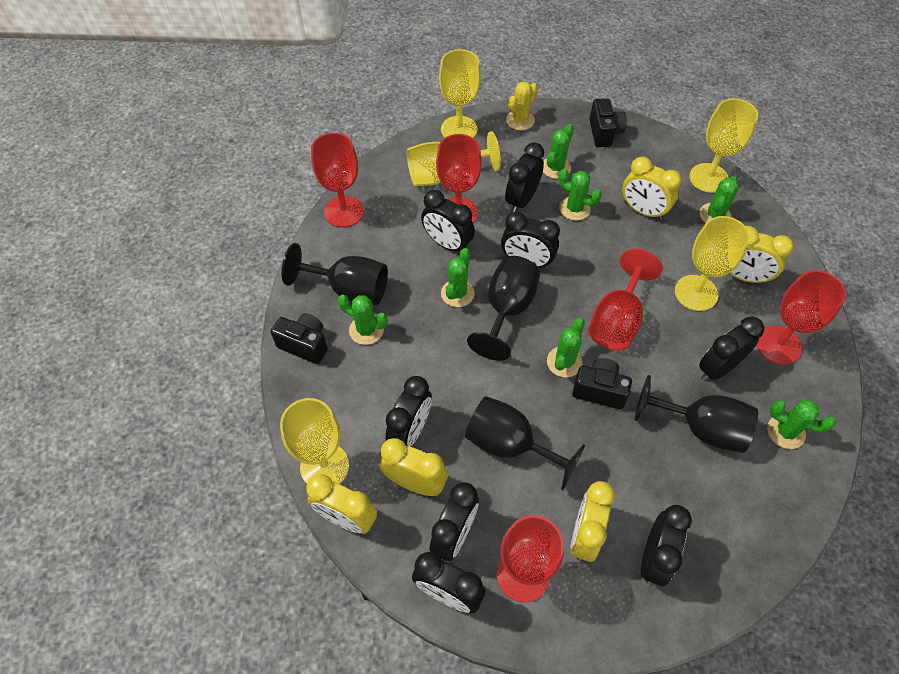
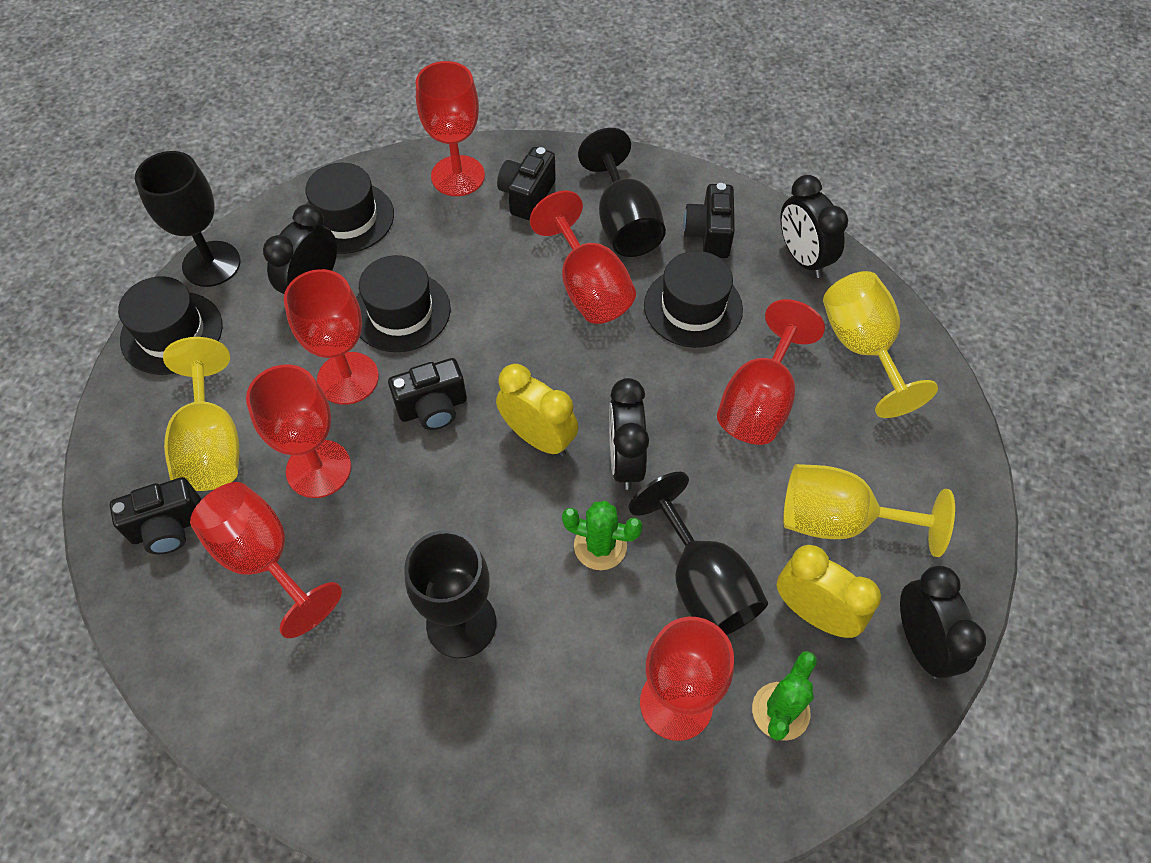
black camera: [271,313,327,364] [572,358,632,409] [590,98,627,147] = 3 -> [110,477,201,554] [388,358,467,430] [497,147,556,220] [683,183,735,258] = 4
black clock: [385,376,432,447] [412,552,485,613] [421,190,475,251] [430,482,479,561] [501,212,560,268] [505,142,544,212] [641,505,692,586] [699,317,764,381] = 8 -> [263,204,337,294] [609,378,649,490] [780,175,848,278] [900,566,986,679] = 4
black hat: none = 0 -> [118,276,223,375] [306,163,394,254] [356,255,451,352] [644,251,743,348] = 4
green cactus: [338,295,388,345] [441,248,475,307] [543,124,574,179] [547,318,585,377] [558,169,602,221] [700,176,738,223] [767,400,836,449] = 7 -> [562,501,643,570] [752,651,817,741] = 2
red goblet: [311,133,364,227] [436,134,482,223] [497,515,564,602] [588,249,663,350] [756,270,846,365] = 5 -> [190,482,342,638] [246,364,351,498] [284,269,379,405] [416,61,485,196] [530,191,636,324] [640,617,734,741] [717,299,825,445] = 7
yellow cactus: [506,81,538,130] = 1 -> none = 0
yellow clock: [306,474,377,534] [380,438,448,496] [571,481,615,562] [622,157,682,220] [729,226,794,284] = 5 -> [496,364,578,456] [777,545,881,638] = 2
yellow goblet: [280,398,349,484] [407,131,501,186] [439,49,481,138] [675,216,750,311] [689,98,758,193] = 5 -> [163,337,240,491] [783,464,955,557] [823,271,938,418] = 3

